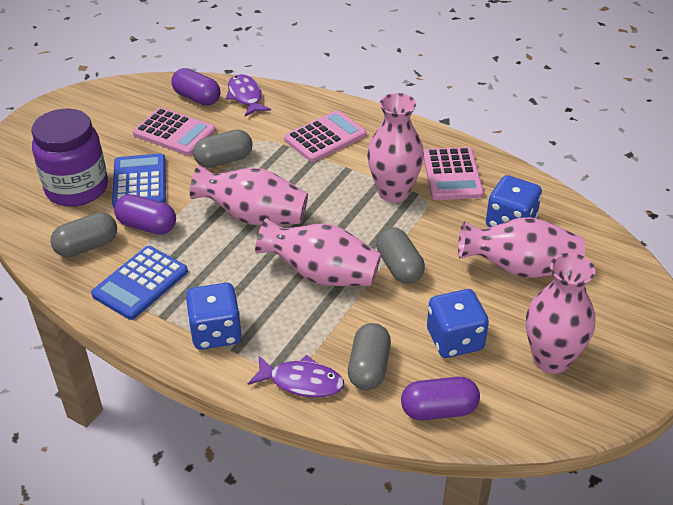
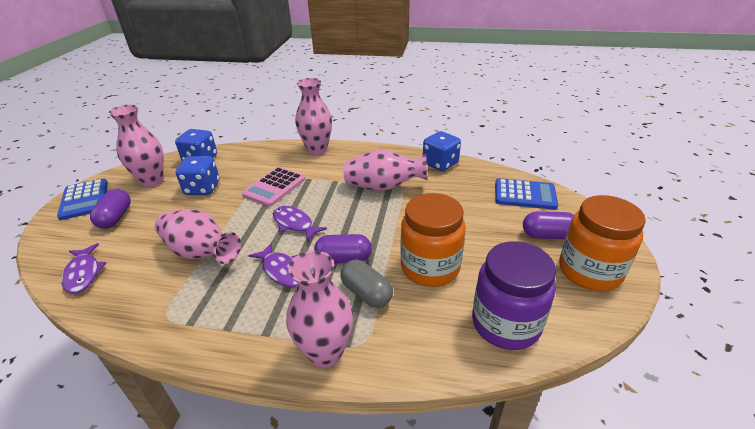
grey capsule: [50,212,117,257] [193,130,252,168] [348,323,391,390] [376,227,425,284] = 4 -> [340,260,393,308] = 1
orange jar: none = 0 -> [400,193,466,287] [559,195,646,291] = 2
pink calculator: [133,107,216,156] [284,110,366,162] [423,147,484,200] = 3 -> [242,167,305,207] = 1
purple fish: [226,74,271,117] [248,355,344,398] = 2 -> [61,243,107,294] [248,242,298,287] [273,206,327,241] = 3

